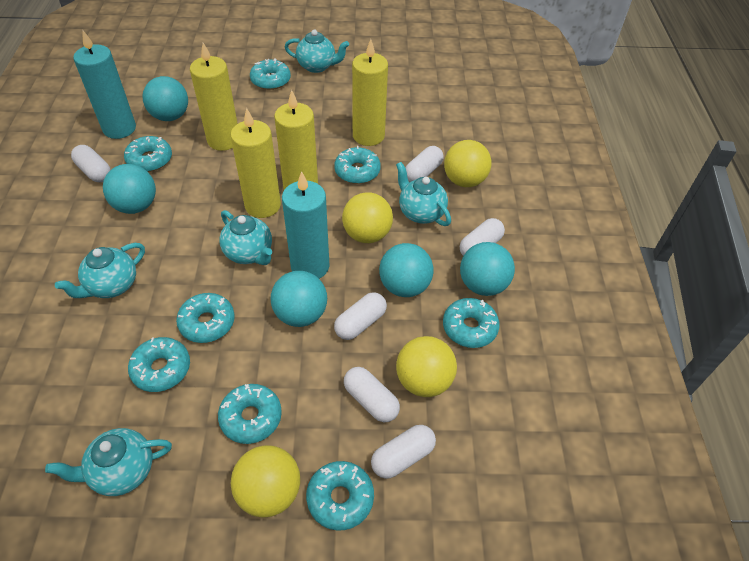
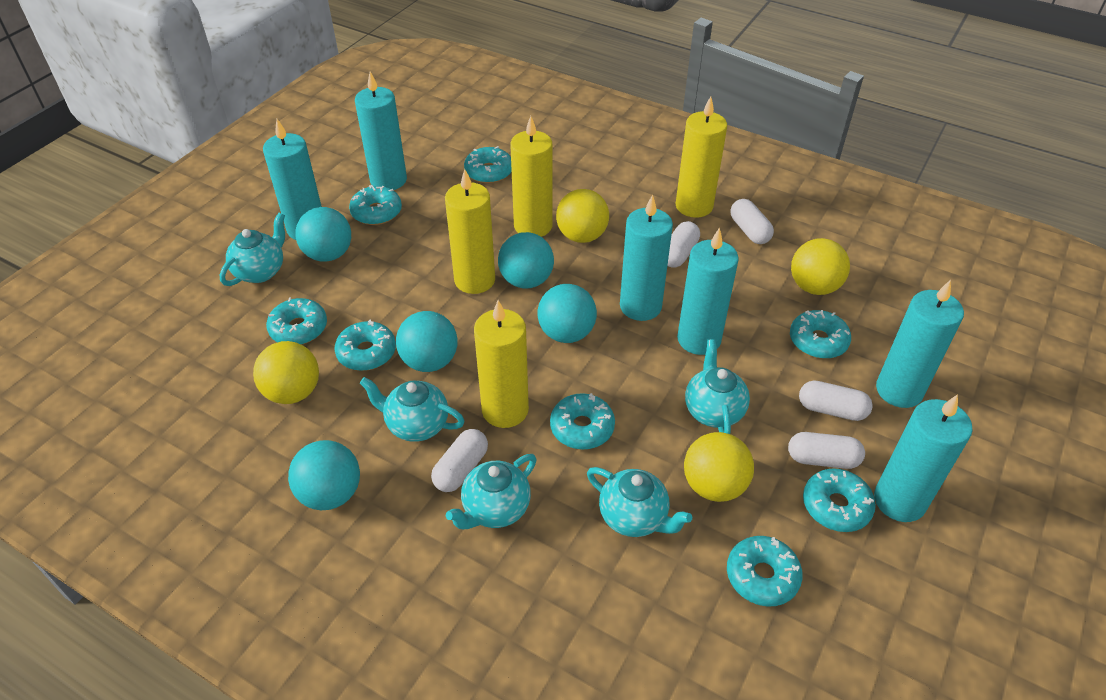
turquoise candle: [73,31,136,139] [282,171,330,279] = 2 -> [263,119,322,240] [355,72,407,190] [620,194,673,321] [677,227,739,355] [874,394,973,522] [876,280,964,408] = 6
white capsule: [71,145,111,182] [334,292,387,340] [344,367,400,422] [371,425,436,479] [405,146,444,182] [460,218,505,256] = 6 -> [431,429,488,492] [667,221,700,268] [730,199,774,244] [788,432,865,469] [799,380,873,421] = 5

